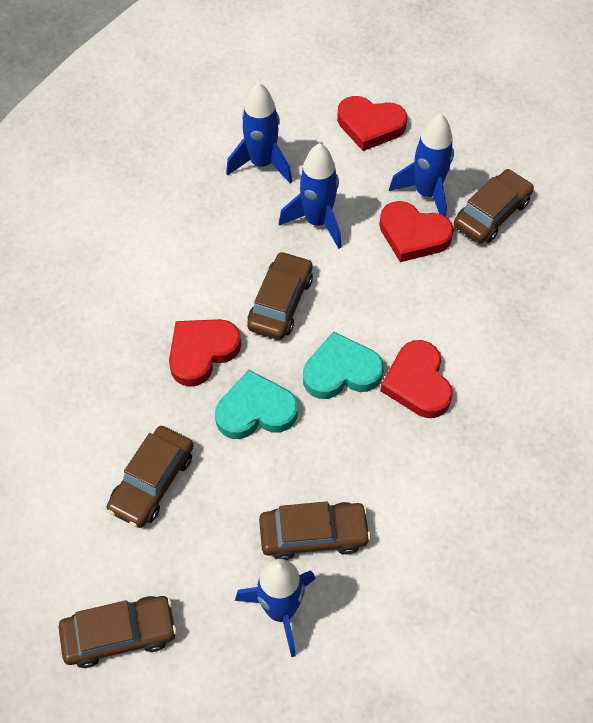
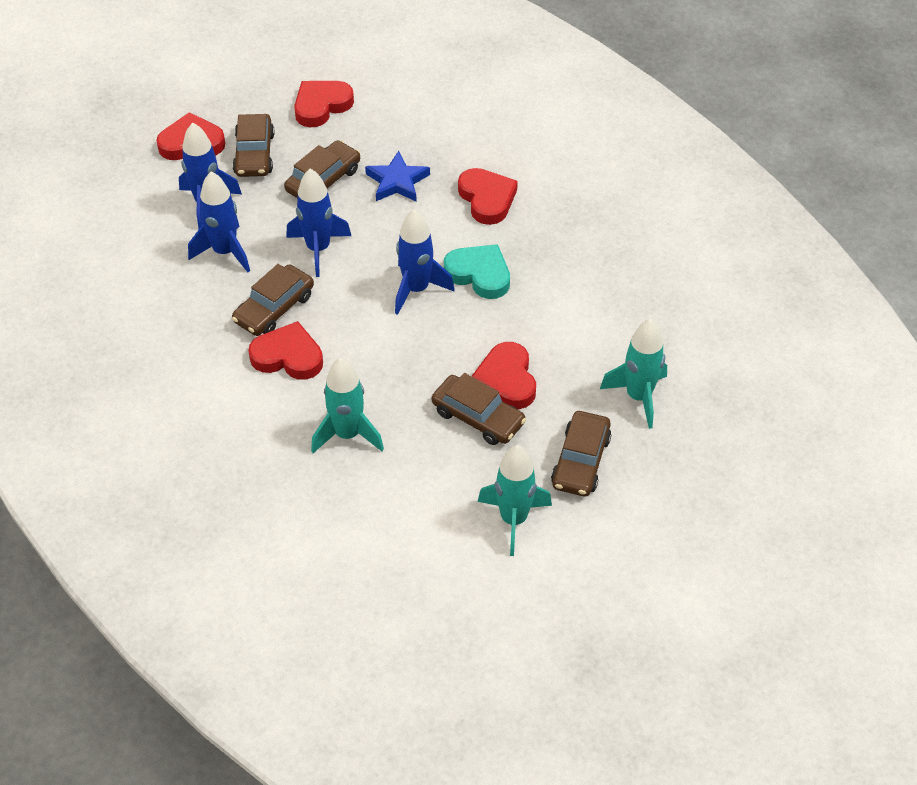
blue star: none = 0 -> [365,151,430,202] = 1
red heart: [169,319,241,387] [337,96,407,151] [379,201,454,262] [380,340,453,418] = 4 -> [156,112,225,160] [248,321,323,380] [294,81,354,127] [458,168,518,225] [472,342,536,409] = 5
turquoise heart: [215,370,298,439] [303,331,384,399] = 2 -> [444,244,510,299] = 1
turquoise rocket: none = 0 -> [311,358,384,453] [478,445,552,556] [600,319,667,429] = 3

